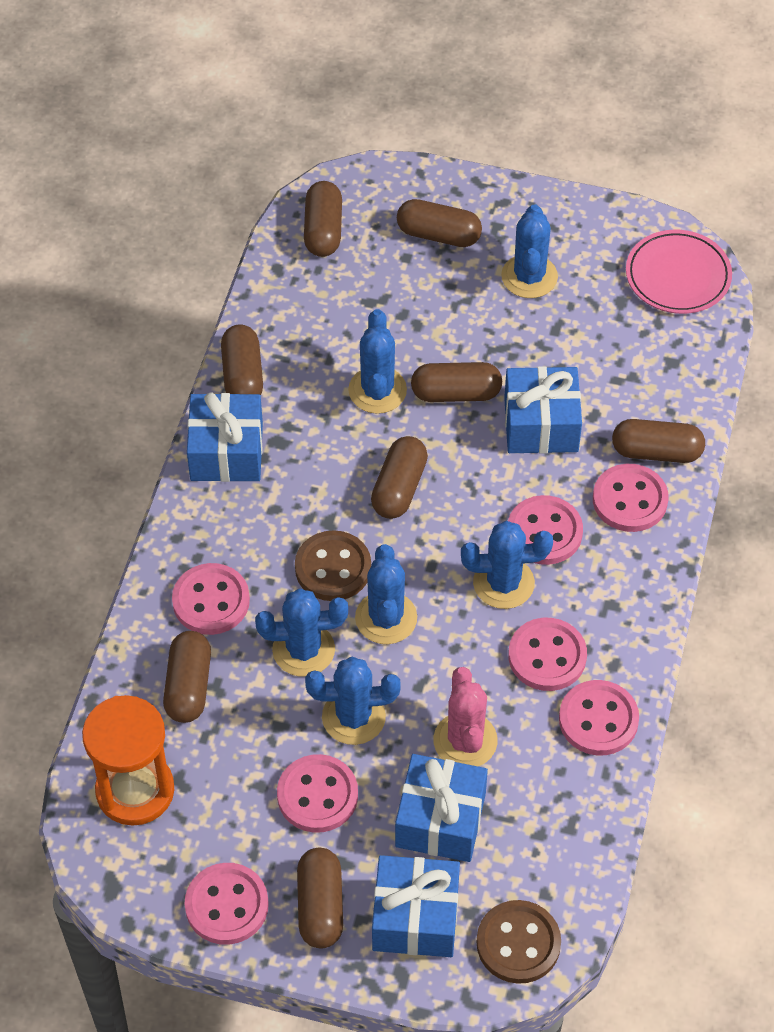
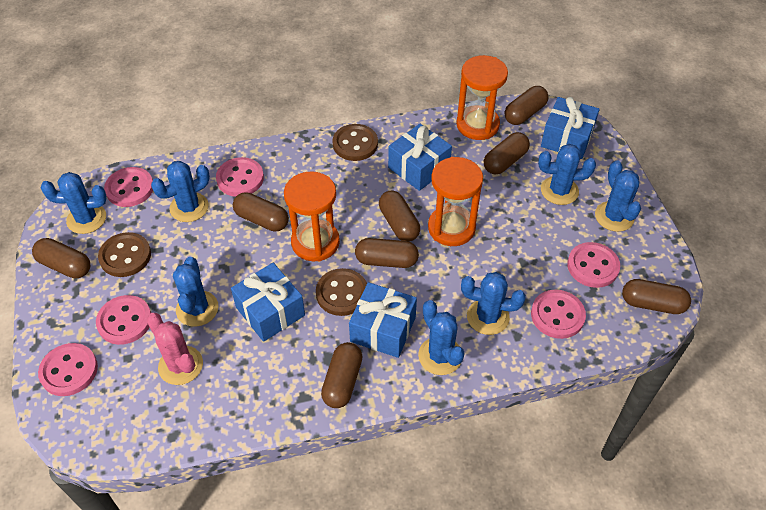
blue cactus: [255,588,348,677] [305,657,401,745] [348,309,407,414] [355,544,417,644] [461,521,553,609] [501,204,558,298] = 6 -> [41,172,107,234] [151,161,210,222] [173,257,219,327] [418,300,465,375] [461,272,526,335] [538,144,596,205] [595,160,641,232] = 7
brown button: [295,530,371,601] [477,900,561,984] = 2 -> [98,232,151,277] [316,268,367,316] [333,124,378,161] = 3
orange hourglass: [82,695,174,826] = 1 -> [284,171,340,261] [428,157,483,246] [456,55,508,140] = 3
pink button: [172,563,250,635] [185,863,269,945] [277,754,358,833] [508,495,583,565] [508,618,587,691] [559,680,639,756] [593,464,669,532] = 7 -> [38,343,98,396] [96,295,151,345] [104,167,153,207] [216,157,264,197] [531,290,586,339] [567,242,620,288] = 6
pink plate: [626,230,732,314] = 1 -> none = 0

